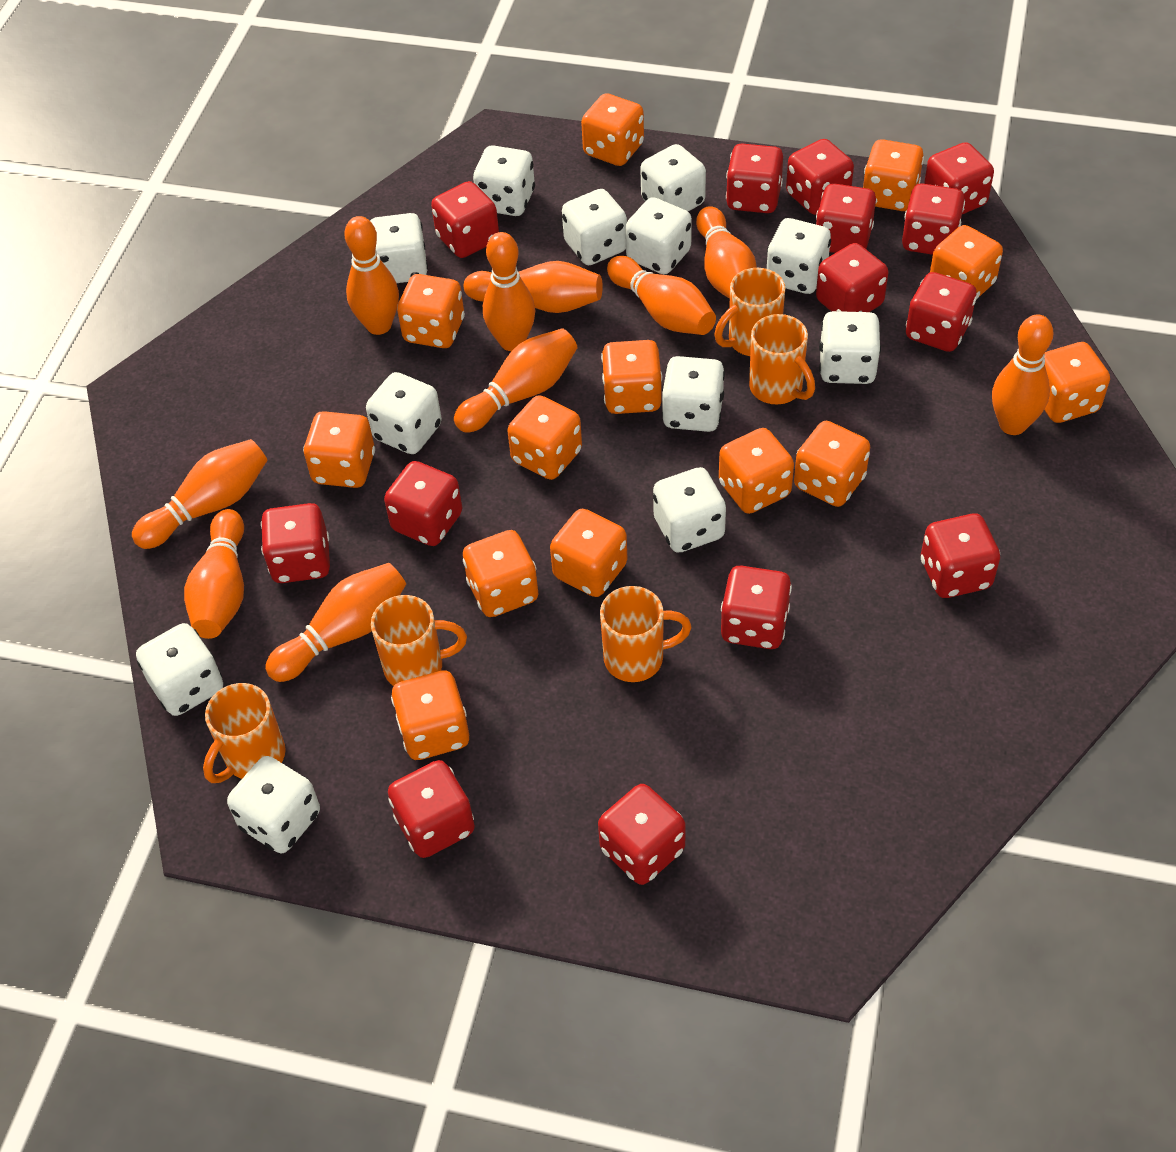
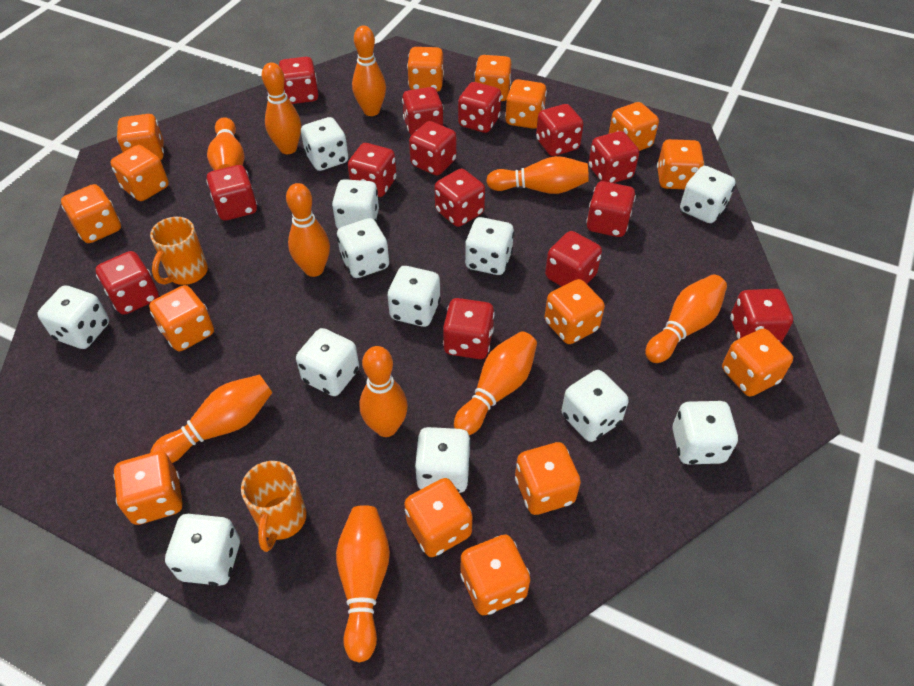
orange dice: [303,411,375,488] [391,671,469,760] [397,274,465,348] [463,530,538,617] [507,395,582,480] [550,509,628,597] [581,93,644,166] [601,340,662,414] [719,428,794,514] [794,421,870,507] [863,139,924,211] [930,225,1003,298] [1044,342,1110,423] = 13 -> [61,184,121,243] [110,145,169,201] [114,451,182,525] [117,114,164,160] [149,285,214,351] [404,478,472,557] [407,47,444,92] [460,535,530,615] [474,55,512,101] [505,79,547,129] [515,442,581,515] [544,279,605,344] [609,102,659,151] [657,139,704,189] [722,329,793,396] = 15
orange mug: [203,683,286,783] [371,595,467,686] [600,586,692,682] [714,268,785,356] [749,314,815,405] = 5 -> [150,217,208,285] [241,461,307,552] = 2

